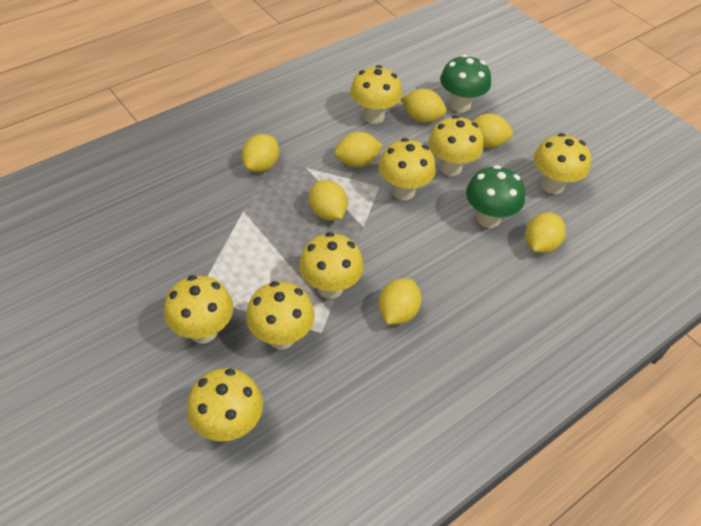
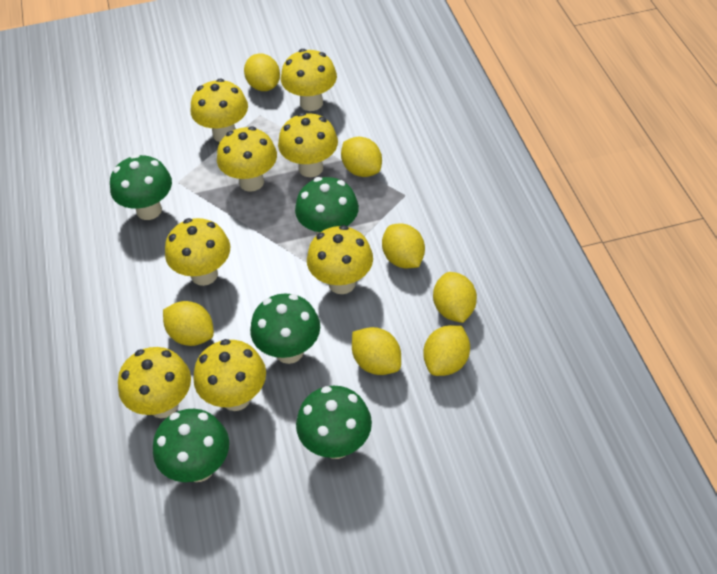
green mushroom: [440,54,491,112] [466,165,525,228] = 2 -> [110,154,172,220] [153,409,229,482] [250,294,320,364] [295,177,359,235] [296,386,372,459] = 5

